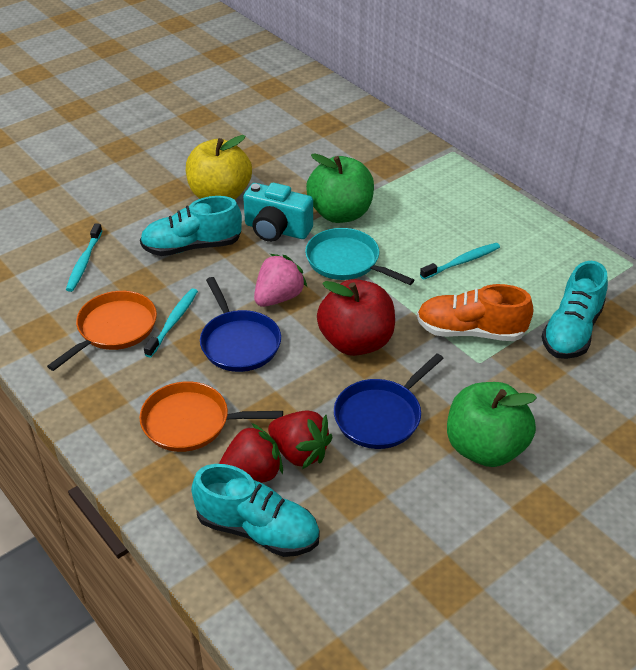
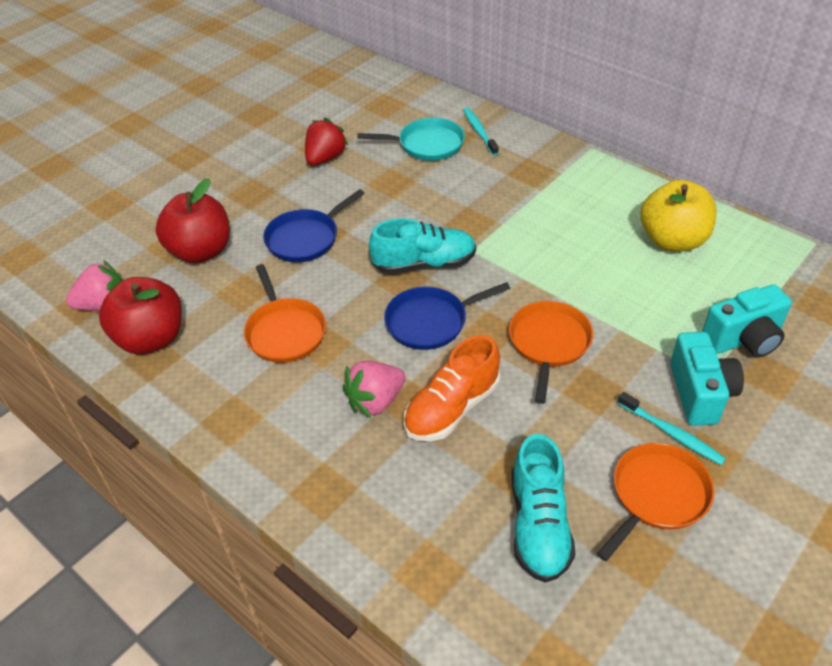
green apple: [306,153,374,223] [447,382,537,467] = 2 -> none = 0
orange pan: [47,291,157,371] [139,381,283,452] = 2 -> [244,264,326,363] [509,301,593,404] [597,443,715,561] = 3
pink strawberry: [254,254,307,307] = 1 -> [66,260,122,311] [343,361,406,418] = 2
red apple: [317,279,395,356] = 1 -> [99,277,182,354] [156,178,230,263] = 2
red strawberry: [219,423,283,483] [268,411,332,469] = 2 -> [305,118,348,166] = 1
turquoise camera: [243,183,313,242] = 1 -> [670,332,744,426] [702,284,792,357] = 2
turquoise shoe: [140,196,242,256] [191,464,320,557] [542,261,608,359] = 3 -> [369,218,476,274] [511,434,575,583] = 2
turquoise toothbrush: [66,223,102,292] [144,288,198,357] [420,243,500,280] = 3 -> [463,108,499,156] [618,392,726,465] = 2

